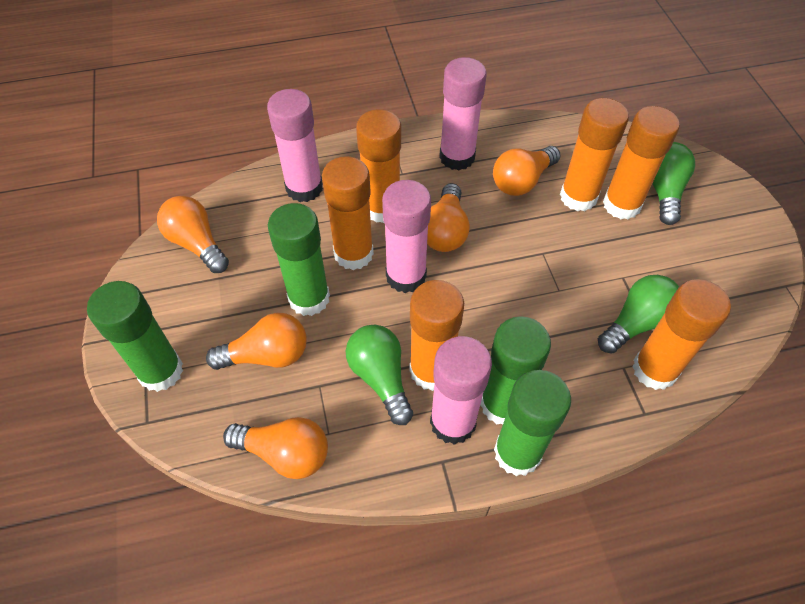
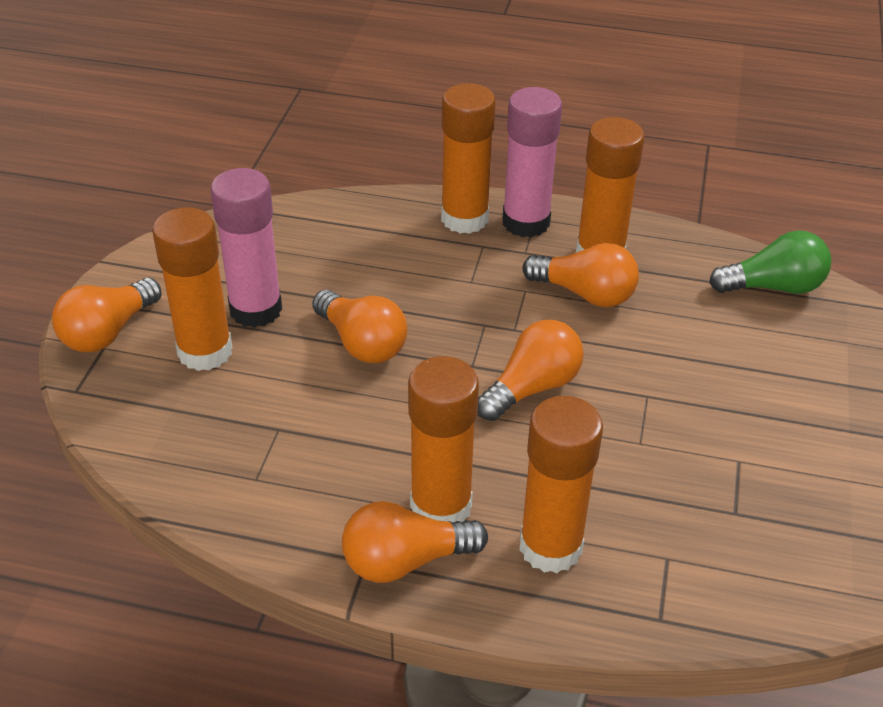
green glue stick: [87,281,183,392] [268,203,330,316] [480,316,551,425] [494,370,571,476] = 4 -> none = 0
green light bulb: [346,325,413,425] [598,275,679,354] [652,142,695,225] = 3 -> [709,230,831,294] = 1
orange glue stick: [322,156,374,270] [356,109,401,223] [410,280,464,391] [560,98,629,211] [603,106,680,219] [632,279,731,390] = 6 -> [152,207,232,371] [408,356,479,523] [441,83,496,234] [520,396,603,573] [576,117,644,253] = 5
pink glue stick: [267,89,323,202] [382,180,431,293] [430,336,492,445] [439,57,487,171] = 4 -> [210,168,282,328] [502,87,562,238] = 2

